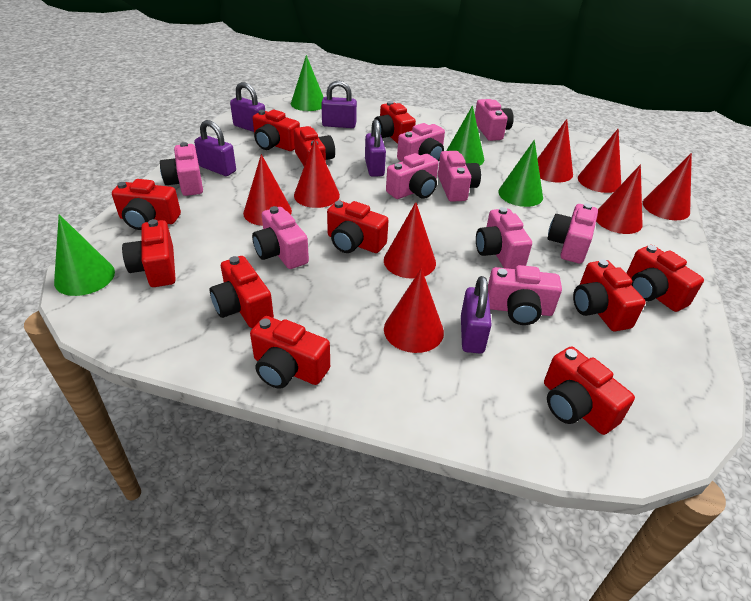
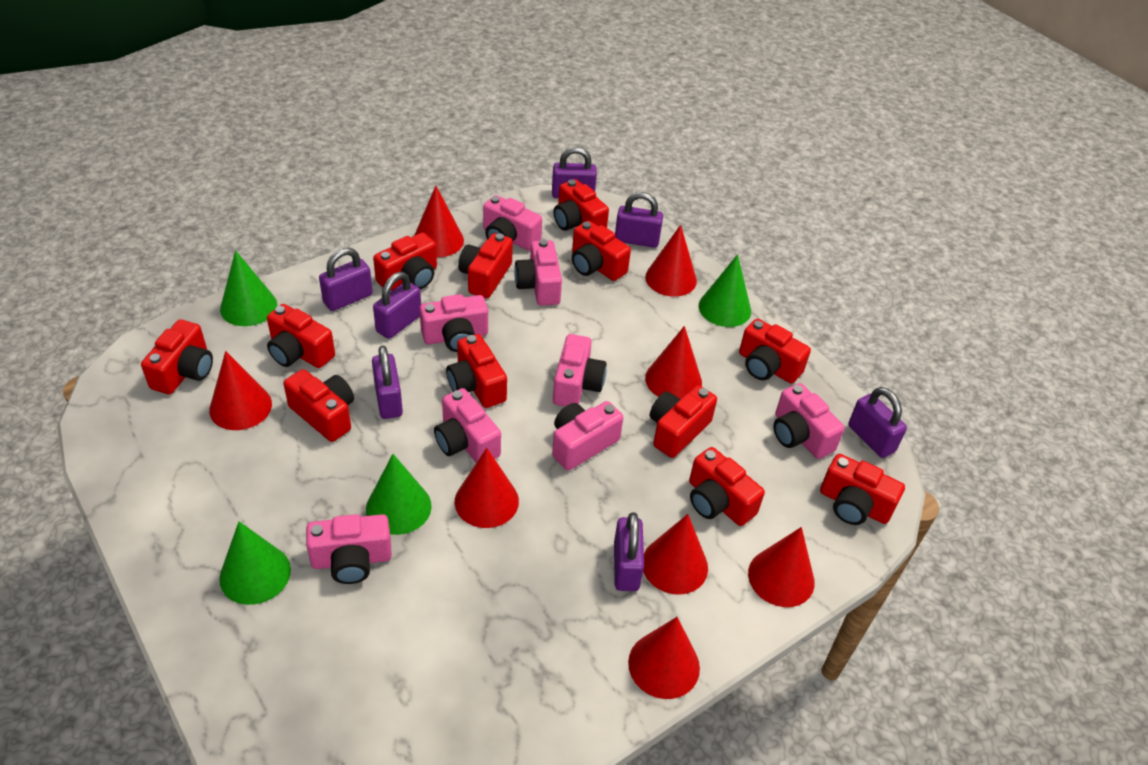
pink camera: [160,142,203,196] [252,206,309,269] [386,153,439,199] [397,123,445,162] [438,151,481,202] [475,99,514,141] [476,207,532,269] [488,265,562,325] [548,203,598,264] = 9 -> [306,514,392,584] [419,294,488,352] [434,388,501,463] [483,195,542,251] [514,239,562,306] [552,401,623,471] [553,334,607,406] [773,383,845,459] = 8
purple padlock: [194,120,236,176] [230,82,265,132] [321,81,357,128] [365,119,386,177] [461,276,492,353] = 5 -> [319,248,373,311] [372,346,403,419] [373,272,421,339] [552,147,597,198] [614,512,644,591] [615,192,663,248] [848,387,907,458] = 7
red camera: [112,179,181,230] [122,219,176,287] [210,256,274,328] [250,316,330,389] [253,110,300,151] [294,126,335,166] [327,200,389,253] [375,101,416,144] [544,346,635,435] [573,259,646,331] [626,245,704,312] = 11 -> [141,319,213,394] [267,304,335,368] [283,369,354,442] [373,233,437,291] [446,334,507,408] [458,233,513,298] [553,179,609,231] [572,221,631,281] [650,385,717,458] [689,447,765,526] [739,319,811,384] [820,454,905,525] = 12

